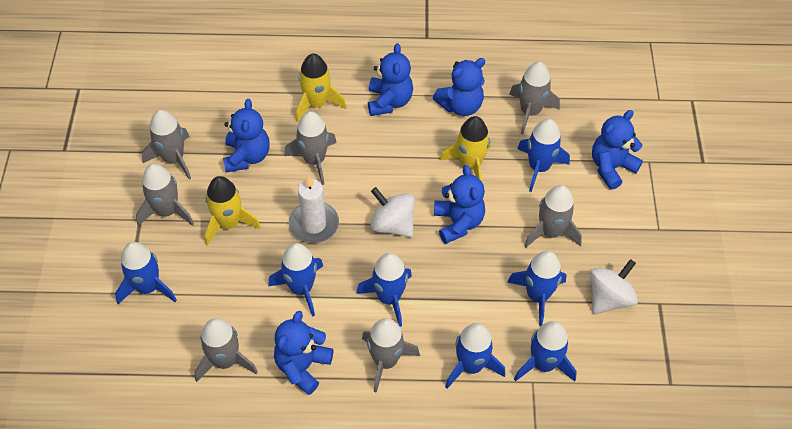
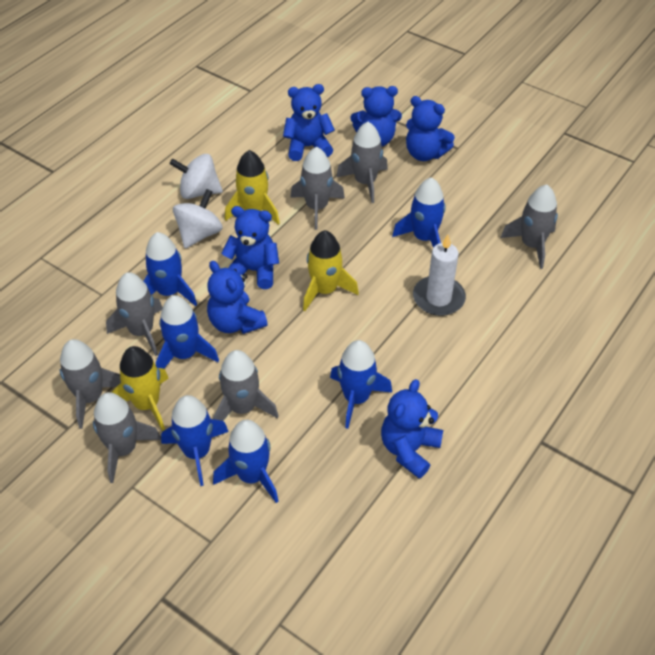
blue rocket: [115,242,177,304] [268,243,323,317] [356,253,412,327] [445,323,505,389] [507,251,566,326] [514,321,577,382] [517,119,570,192] = 7 -> [144,232,197,306] [156,295,219,369] [161,395,229,486] [213,420,278,503] [330,340,392,429] [392,177,446,248] = 6

